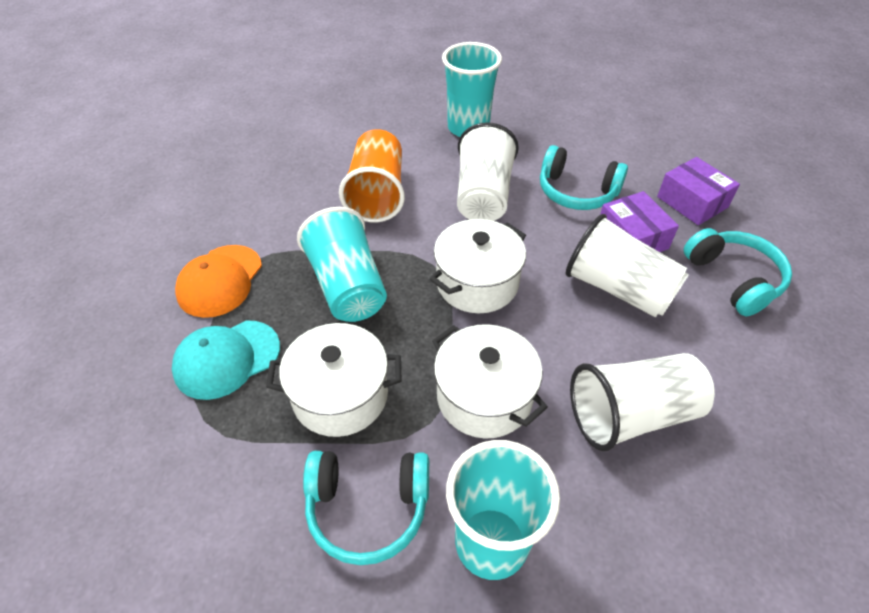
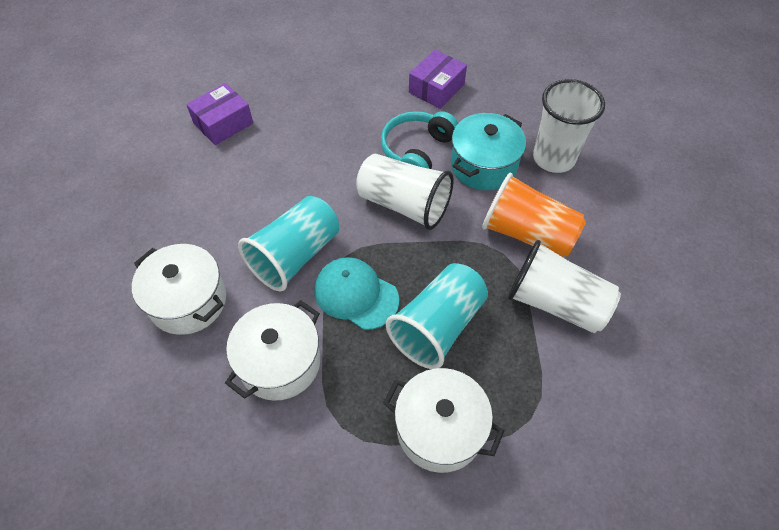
orange cap: [175,245,262,318] = 1 -> none = 0
turquoise cup: [297,207,387,322] [442,42,502,137] [446,440,560,580] = 3 -> [238,196,339,292] [386,263,488,369] = 2
turquoise headphones: [303,451,429,565] [540,145,628,210] [683,228,792,317] = 3 -> [381,111,458,169] = 1
turquoise pot: none = 0 -> [451,113,526,190] = 1

